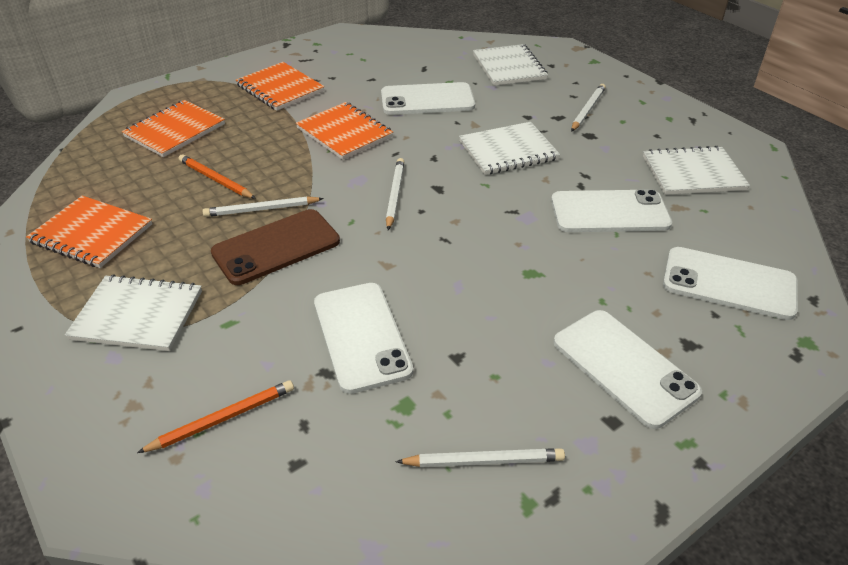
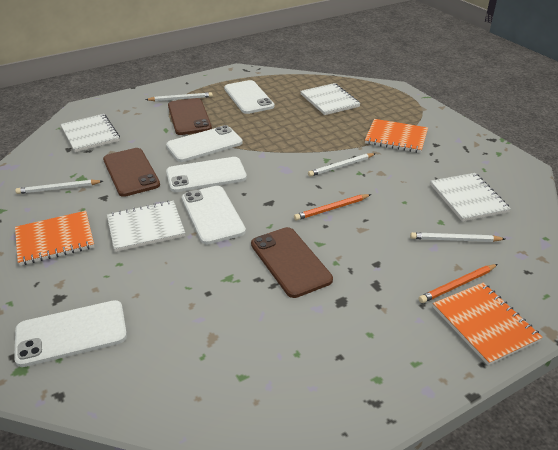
brown phone: [211,209,340,285] = 1 -> [103,148,160,197] [168,98,212,135] [251,227,333,298] = 3
orange notebook: [26,196,152,268] [122,100,225,157] [236,62,325,111] [296,102,393,160] = 4 -> [15,211,94,266] [365,119,428,153] [433,283,543,365] = 3

